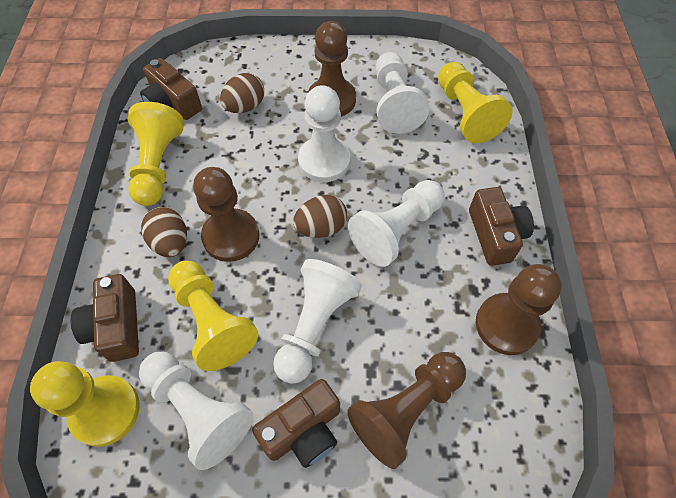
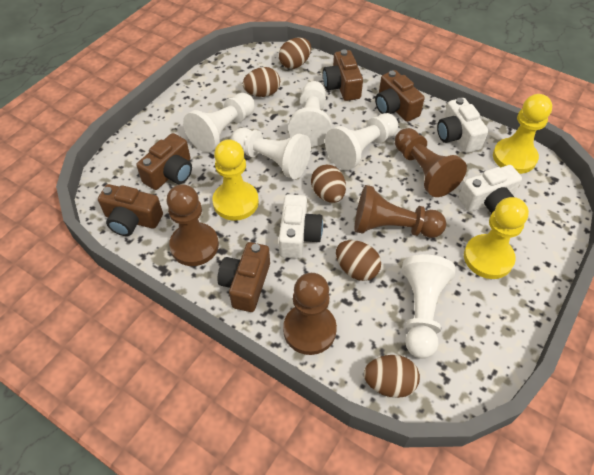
brown camera: [71,274,139,362] [140,58,202,120] [252,379,340,468] [469,187,534,266] = 4 -> [98,184,163,236] [136,133,192,190] [218,242,270,312] [323,50,363,101] [375,70,425,122] = 5
brown egg: [141,207,187,257] [220,73,264,113] [293,195,347,238] = 3 -> [243,67,280,97] [279,37,311,69] [311,164,346,203] [336,240,381,281] [364,355,420,398] = 5
white camera: none = 0 -> [279,194,323,259] [437,98,489,153] [459,165,522,214] = 3
yellow pawn: [30,361,140,447] [127,102,184,206] [168,261,258,371] [438,62,512,143] = 4 -> [212,139,259,221] [464,197,529,279] [493,94,552,174] = 3

